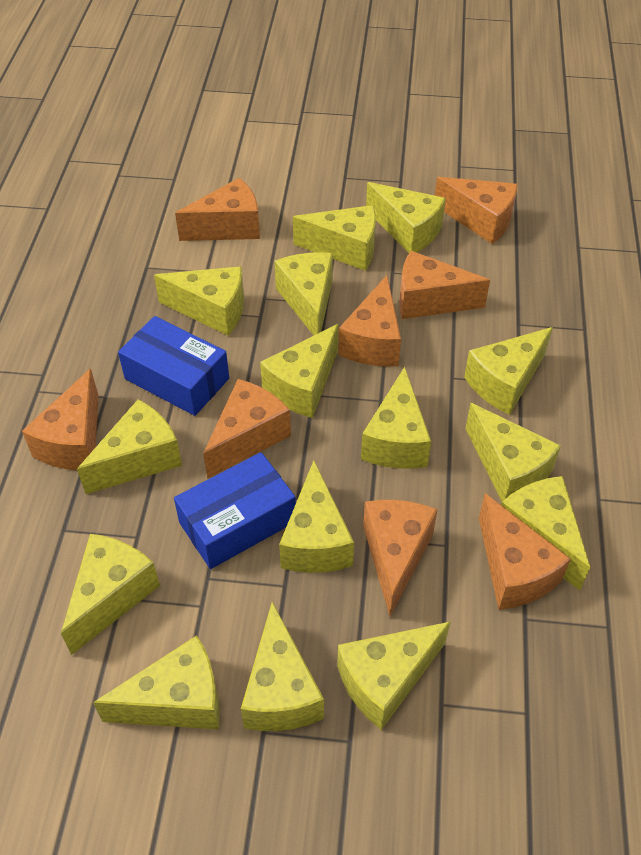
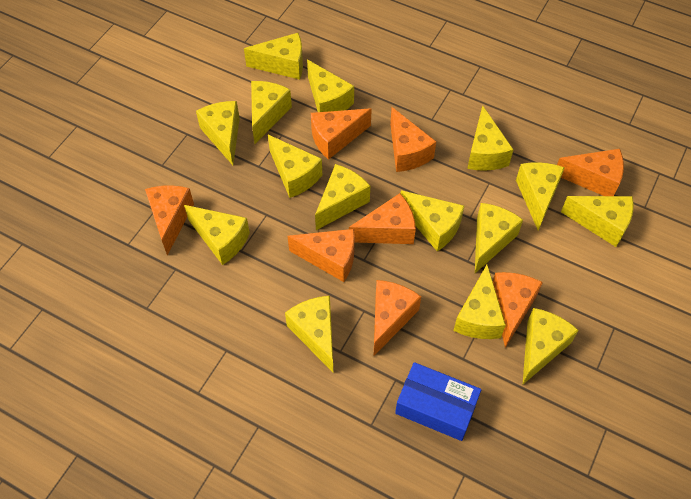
blue box: [118,316,229,416] [174,452,296,569] = 2 -> [395,362,481,441] = 1

